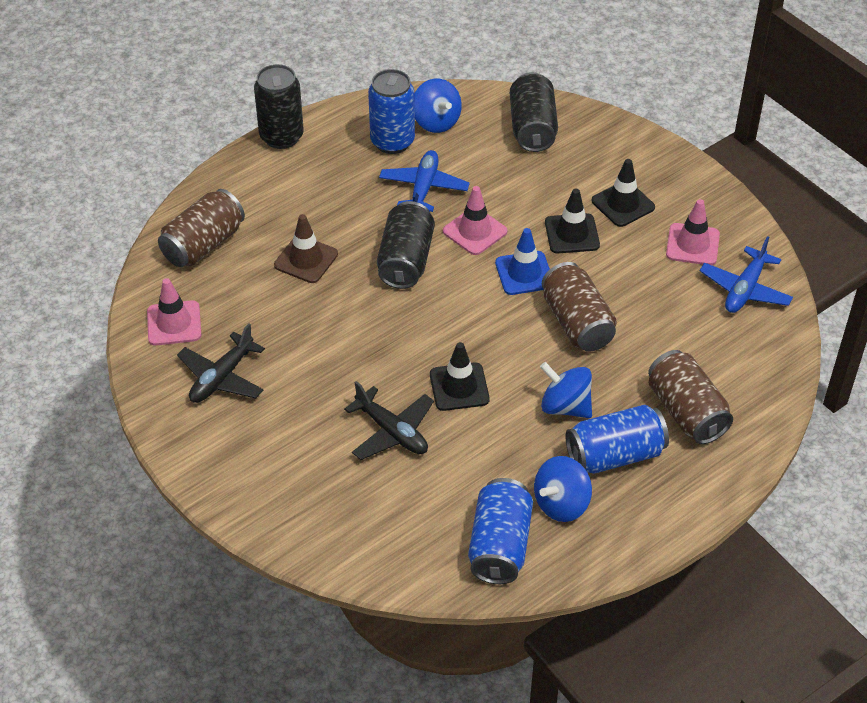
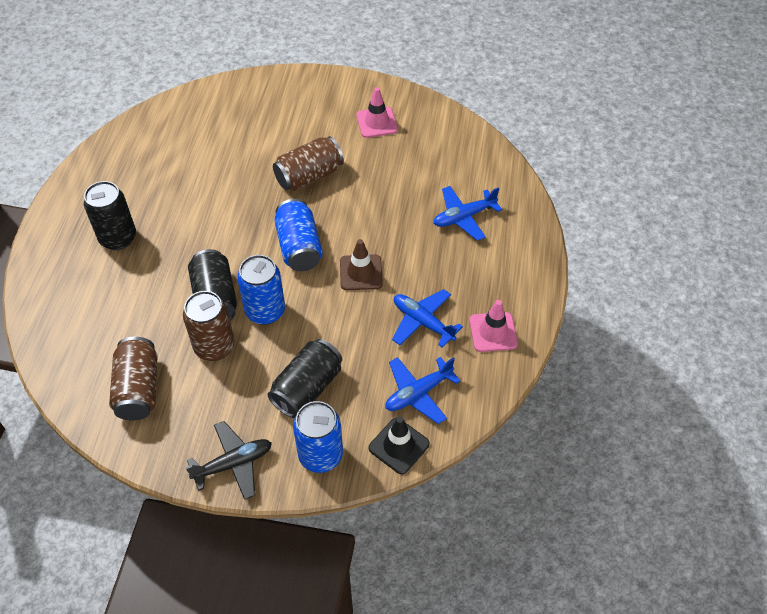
black plane: [177,324,265,403] [344,381,434,460] = 2 -> [185,421,272,500] = 1
black traffic cone: [430,342,490,411] [545,189,600,253] [592,159,655,227] = 3 -> [369,417,430,474] = 1
blue plane: [379,150,470,212] [700,236,793,313] = 2 -> [385,357,460,424] [392,289,463,348] [434,186,502,241] = 3
blue spinning top: [414,79,462,133] [534,456,592,522] [540,362,592,418] = 3 -> none = 0
blue traffic cone: [495,228,550,295] = 1 -> none = 0
pink traffic cone: [147,278,201,345] [443,186,507,255] [666,199,720,265] = 3 -> [356,87,398,138] [470,300,518,352] = 2

